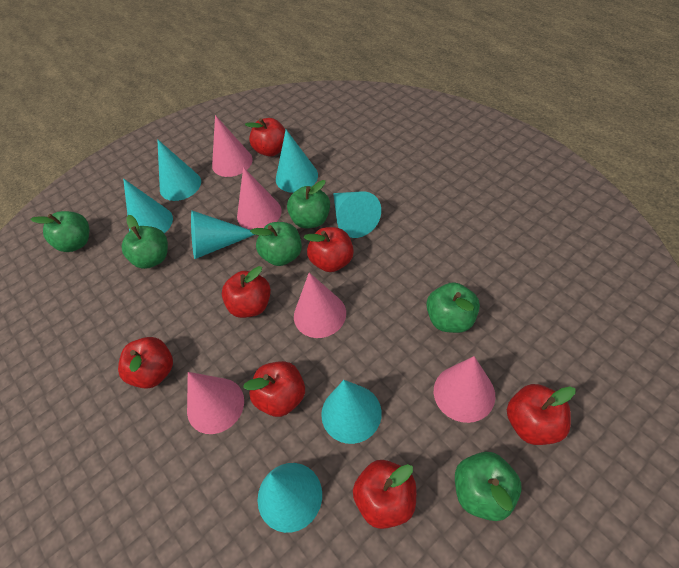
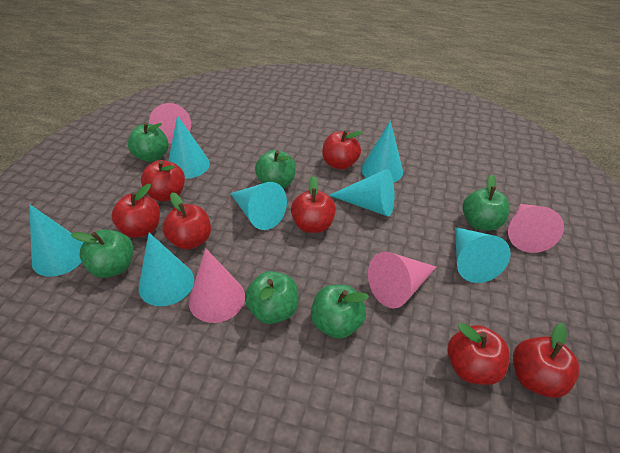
pink cone: [187,372,244,434] [212,115,253,177] [237,167,281,230] [294,272,346,338] [434,356,495,423] = 5 -> [149,103,191,144] [189,248,245,323] [368,252,436,308] [508,204,564,253] = 4

